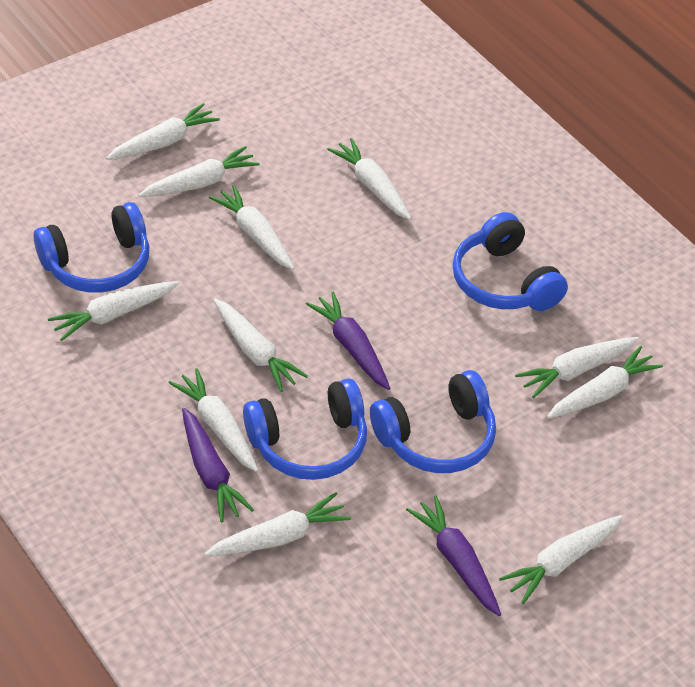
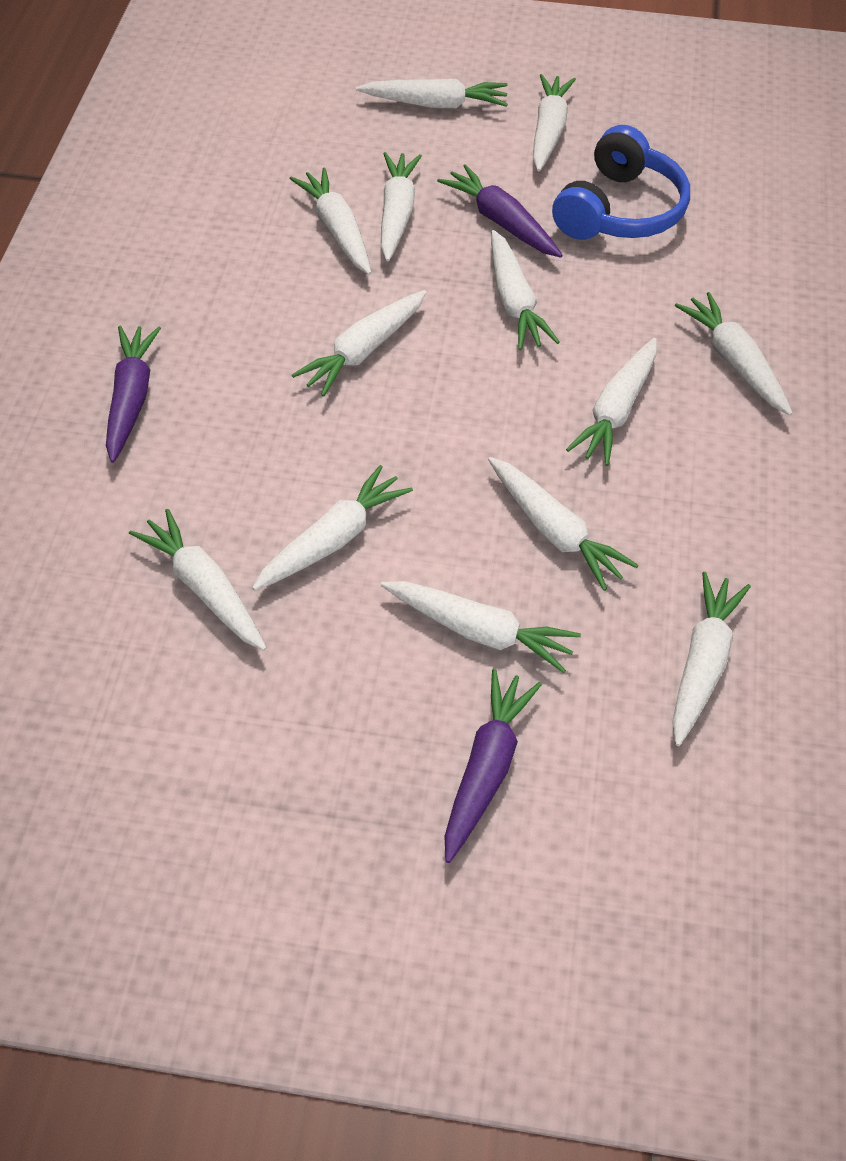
blue headphones: [34,202,149,293] [243,378,367,480] [370,370,496,473] [452,212,568,311] = 4 -> [552,125,690,240] = 1
white carrot: [48,281,179,341] [106,103,220,160] [138,146,260,197] [168,368,258,472] [204,493,351,557] [209,185,294,270] [213,299,308,392] [327,138,412,220] [499,515,623,604] [515,337,639,398] [547,346,663,419] = 11 -> [129,509,267,651] [252,465,413,591] [290,168,371,275] [292,290,427,397] [356,79,508,108] [381,152,422,262] [381,581,581,673] [488,457,638,591] [491,230,560,350] [533,74,576,171] [566,338,657,466] [672,572,751,746] [675,292,793,416] = 13

